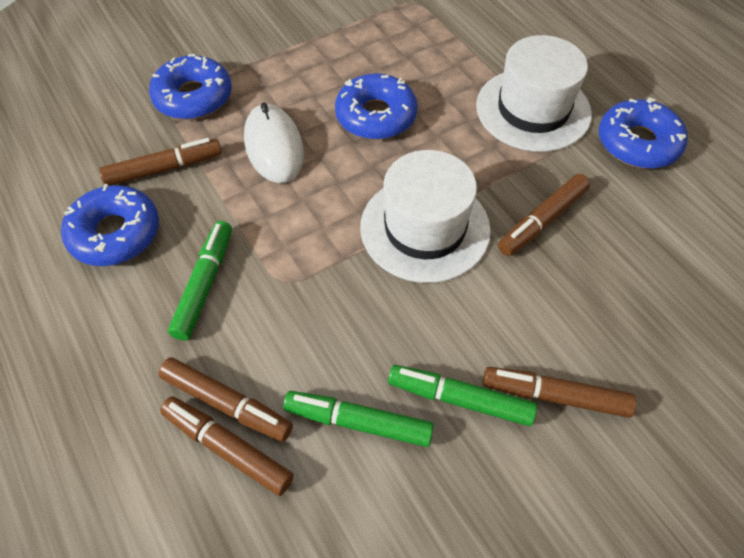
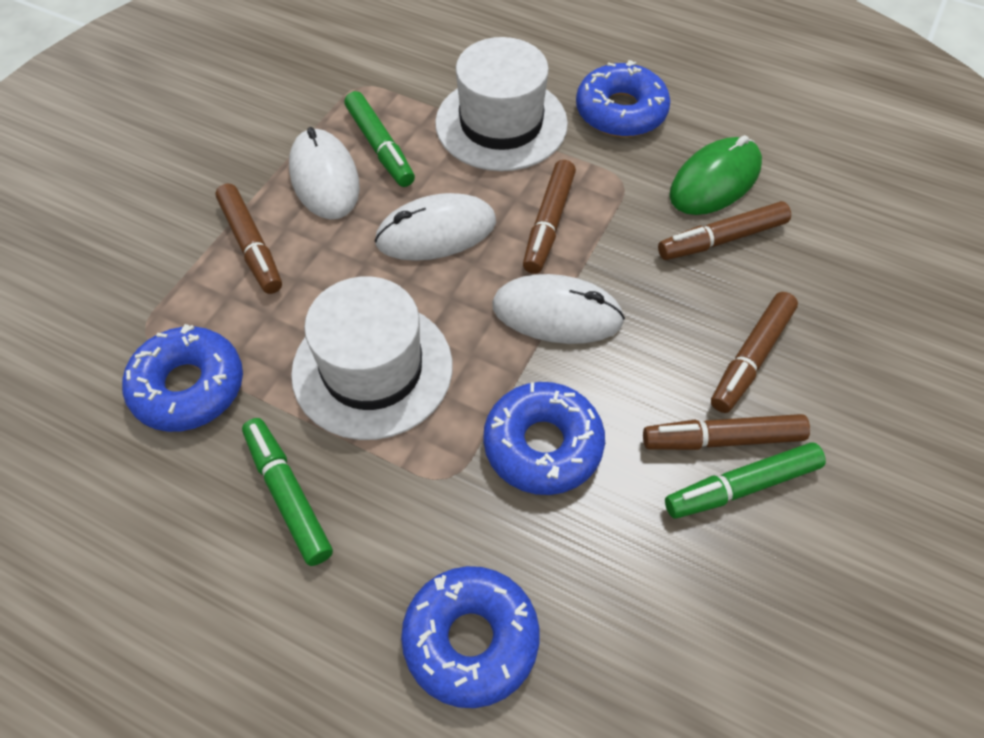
green mouse: none = 0 -> [669,135,762,215] = 1
white mouse: [244,102,304,183] = 1 -> [289,127,360,220] [375,193,496,261] [492,274,625,344] = 3

